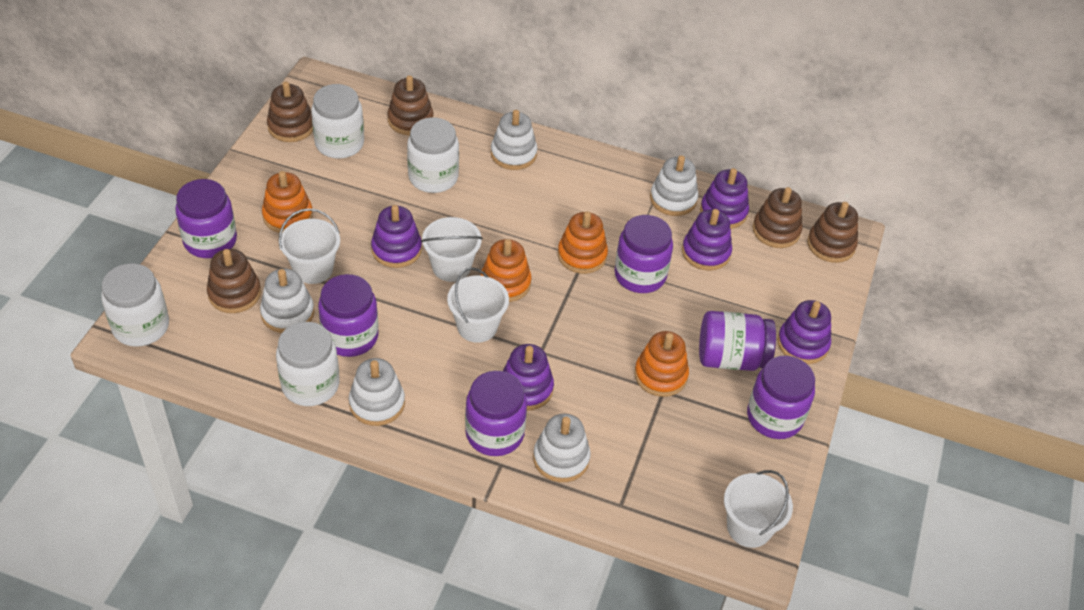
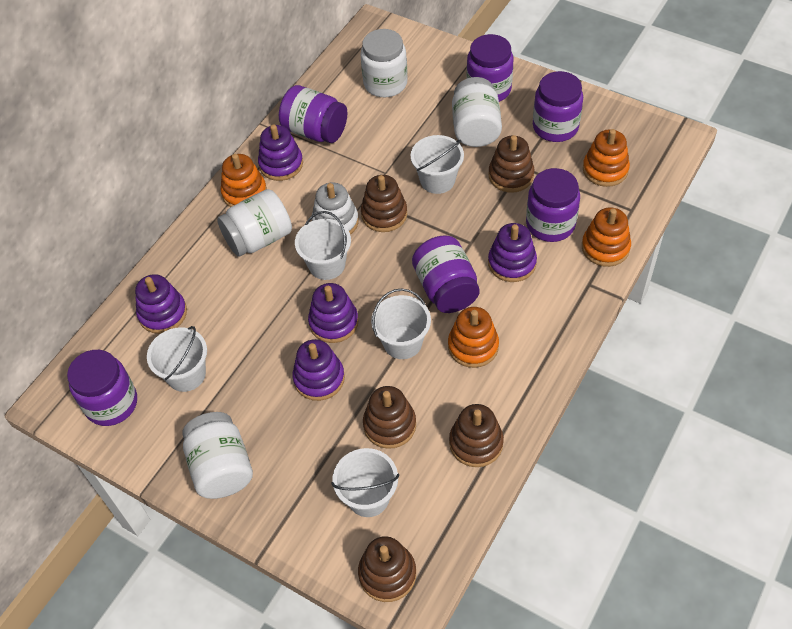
white bucket: [279,208,340,284] [421,217,483,282] [447,267,509,343] [724,470,793,548] = 4 -> [147,326,207,392] [295,211,351,280] [332,448,399,517] [371,288,431,359] [411,135,464,194] = 5
white stacking toy: [260,269,314,333] [349,358,405,426] [491,110,537,170] [533,413,591,482] [650,155,698,216] = 5 -> [312,182,359,235] = 1

